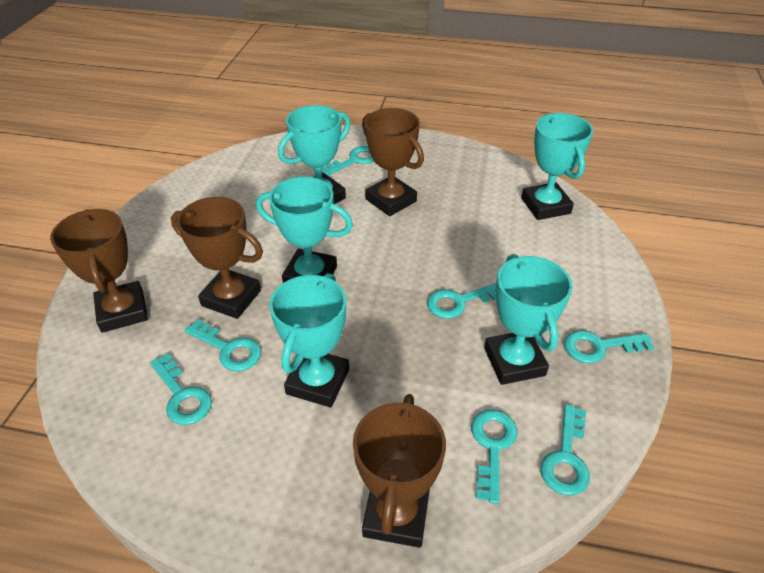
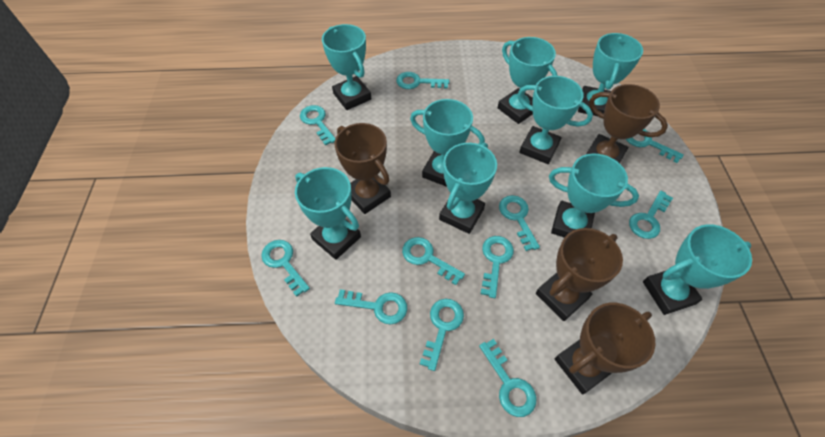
turquoise key: [150,353,212,425] [185,319,261,371] [322,146,374,176] [427,283,496,319] [471,410,517,504] [540,404,590,496] [564,330,654,363] = 7 -> [261,240,310,297] [300,105,335,145] [335,289,407,324] [396,72,449,89] [402,237,465,285] [420,299,464,371] [479,339,536,417] [481,236,514,298] [499,195,540,251] [626,129,684,163] [629,191,673,239] = 11
turquoise trophy: [256,177,353,283] [269,273,349,407] [278,105,351,204] [484,254,573,385] [521,113,593,220] = 5 -> [295,167,361,260] [322,24,371,110] [410,99,485,187] [439,143,497,234] [498,37,558,124] [517,76,593,164] [549,154,639,237] [578,33,643,116] [643,224,752,315] = 9

